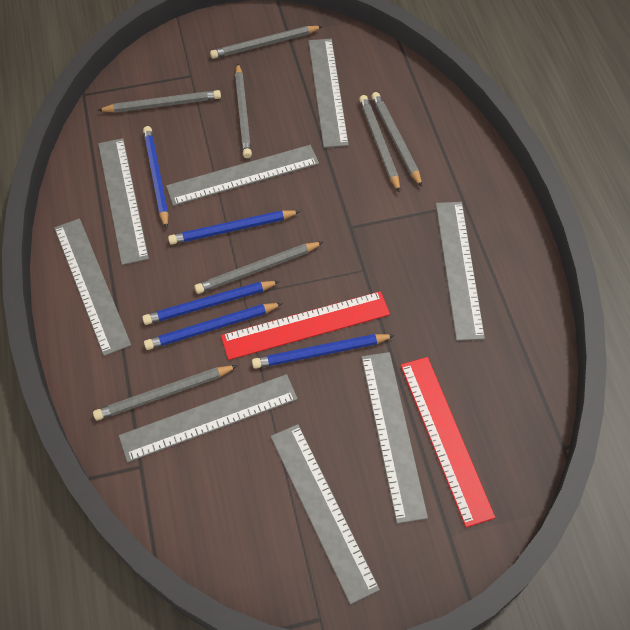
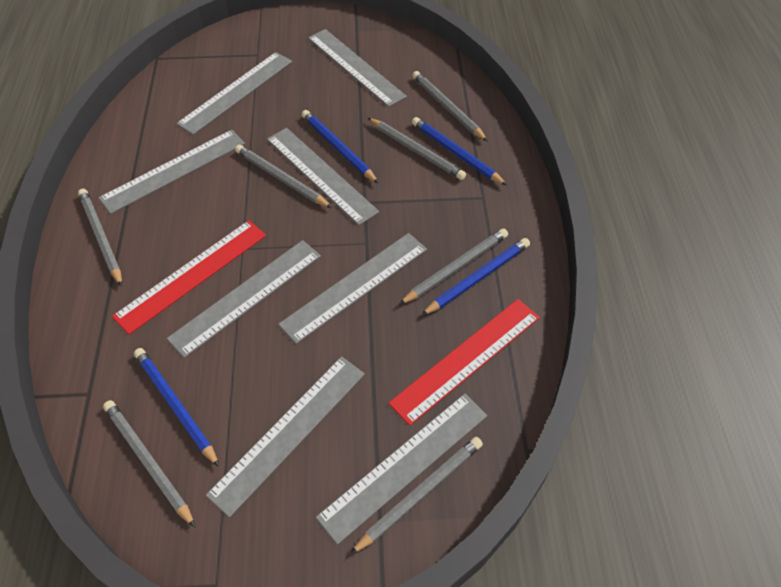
blue pencil: [142,281,280,325] [143,126,168,229] [144,303,283,350] [168,210,301,245] [252,334,395,369] = 5 -> [134,348,219,467] [302,110,379,184] [412,117,507,185] [421,238,530,316] = 4

